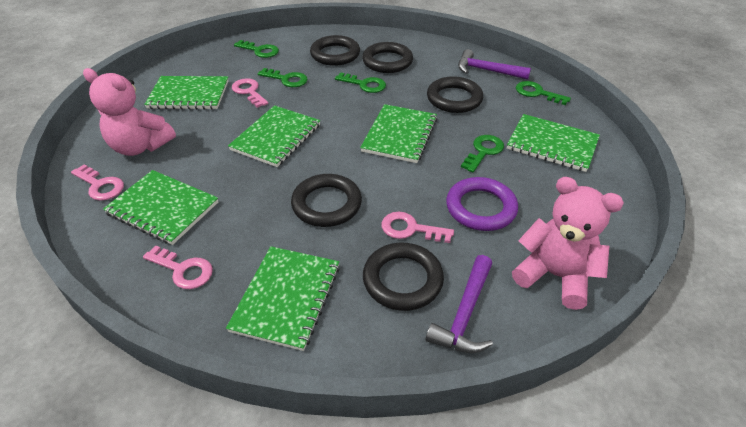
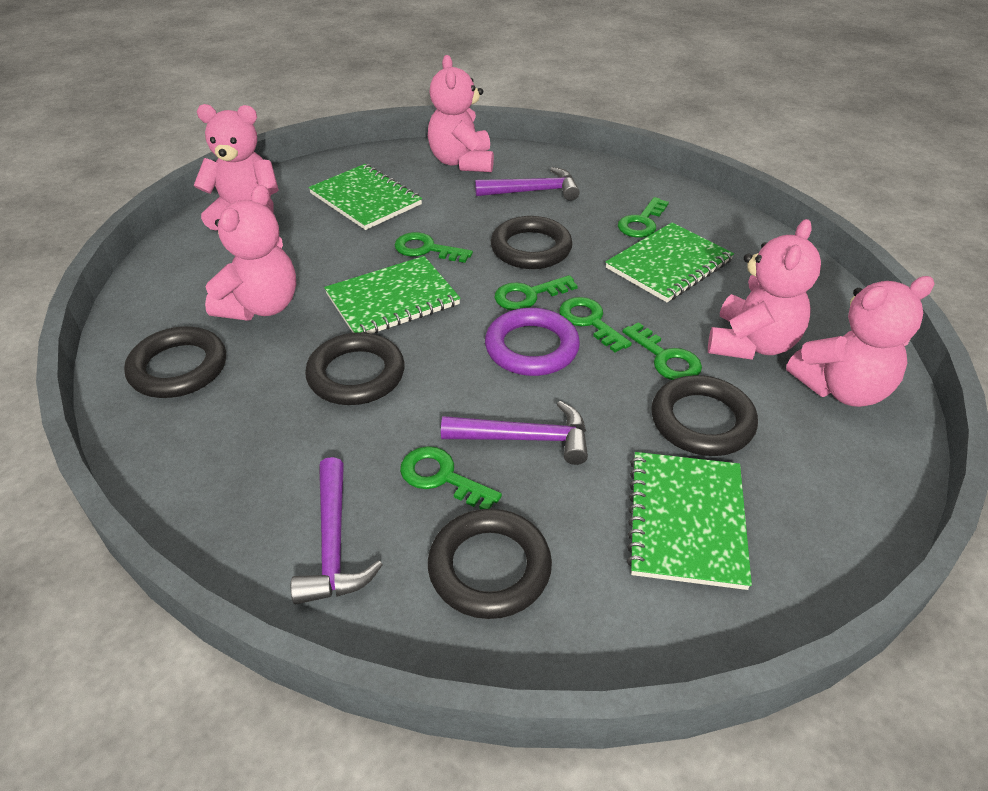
green key: [234,40,279,58] [258,68,308,87] [335,72,386,93] [461,135,504,173] [516,81,571,105] = 5 -> [395,232,473,263] [400,446,502,509] [495,275,578,310] [559,297,632,352] [618,197,669,238] [622,322,702,380] = 6
green notebook: [103,170,218,245] [144,76,229,110] [226,246,340,351] [228,105,320,167] [360,104,437,163] [507,114,600,172] = 6 -> [308,164,422,230] [324,256,461,334] [606,222,734,302] [627,452,752,590] = 4
pink key: [71,165,124,201] [143,245,213,289] [232,78,268,108] [381,212,454,243] = 4 -> none = 0
pink teddy bear: [83,68,176,156] [512,177,624,310] = 2 -> [193,104,279,231] [205,185,296,321] [428,55,494,172] [708,219,821,360] [786,276,935,407] = 5
purple hammer: [425,255,493,353] [458,49,531,80] = 2 -> [291,457,383,604] [441,401,588,465] [475,167,580,201] = 3

